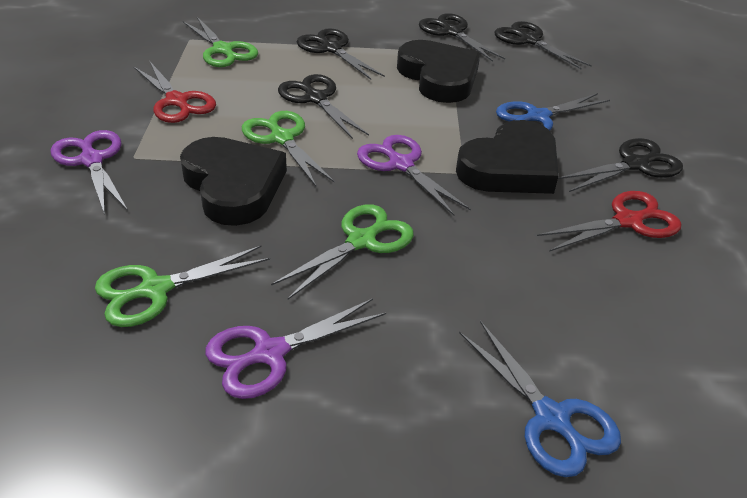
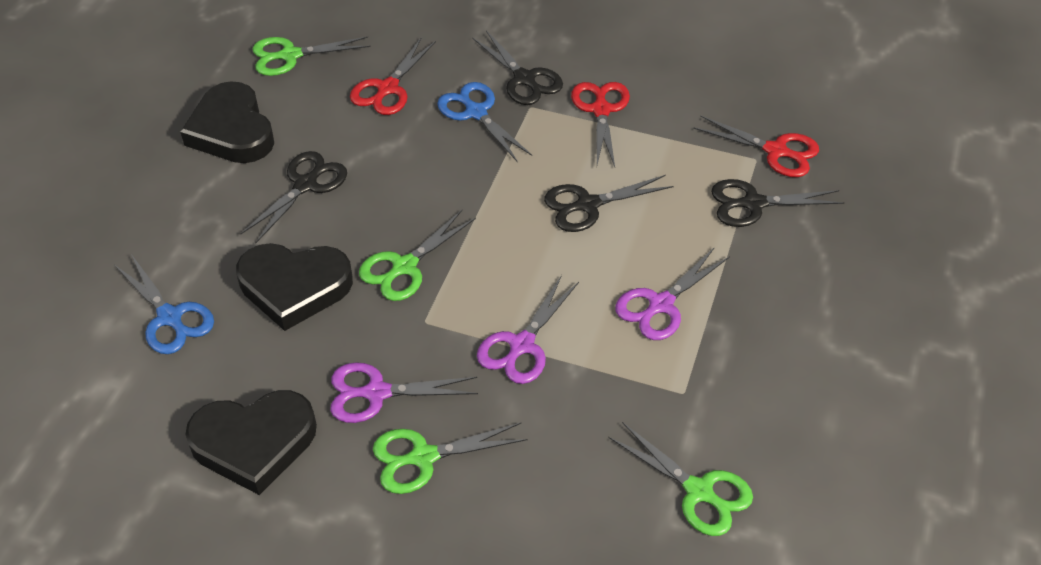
black scissors: [278,74,369,139] [296,28,385,80] [419,13,505,62] [495,21,592,69] [558,138,683,192] = 5 -> [240,151,347,243] [472,30,563,105] [544,175,674,232] [711,179,844,227] = 4
red scissors: [134,62,216,123] [537,191,681,252] = 2 -> [350,37,436,115] [571,82,630,167] [693,115,819,177] = 3

